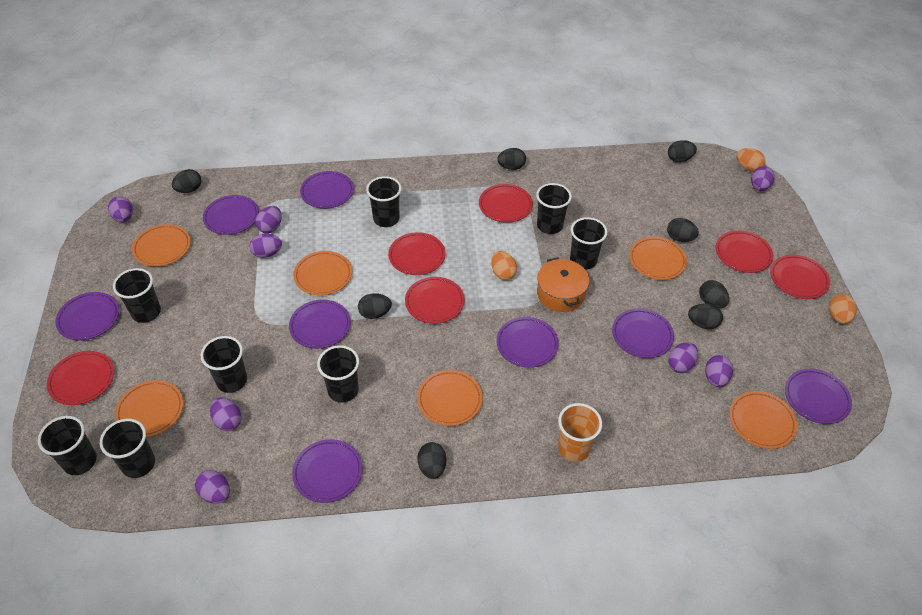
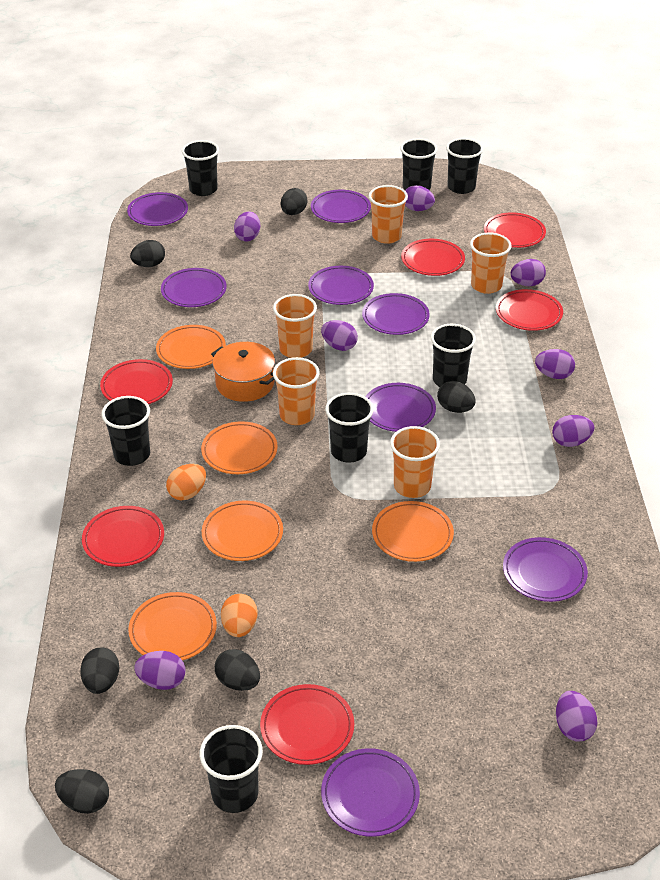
black cup: [38,416,97,475] [100,419,155,478] [113,268,161,323] [201,336,247,393] [317,345,359,403] [366,176,402,227] [536,183,572,234] [570,217,607,270] = 8 -> [101,396,150,466] [182,140,219,196] [200,725,263,813] [325,393,374,463] [400,139,438,190] [431,324,476,387] [446,138,483,194] = 7
black egg: [172,169,201,193] [358,293,392,319] [417,442,447,479] [497,148,526,170] [667,218,699,242] [668,140,697,162] [688,304,723,329] [699,280,729,308] = 8 -> [55,769,109,814] [80,647,119,694] [130,240,165,267] [215,649,260,691] [281,188,307,215] [437,381,476,413] = 6
orange cup: [558,403,602,462] = 1 -> [273,294,317,358] [273,357,320,425] [369,185,408,244] [390,426,440,498] [470,232,512,294] = 5
orange egg: [491,251,517,280] [737,148,766,172] [829,294,857,324] = 3 -> [166,464,206,500] [221,594,258,637] = 2
orange plate: [115,380,183,437] [132,224,191,267] [293,251,352,296] [417,370,483,426] [629,237,687,280] [729,391,797,449] = 6 -> [128,592,217,660] [156,325,226,369] [201,421,278,474] [202,501,283,561] [372,501,454,562] = 5

